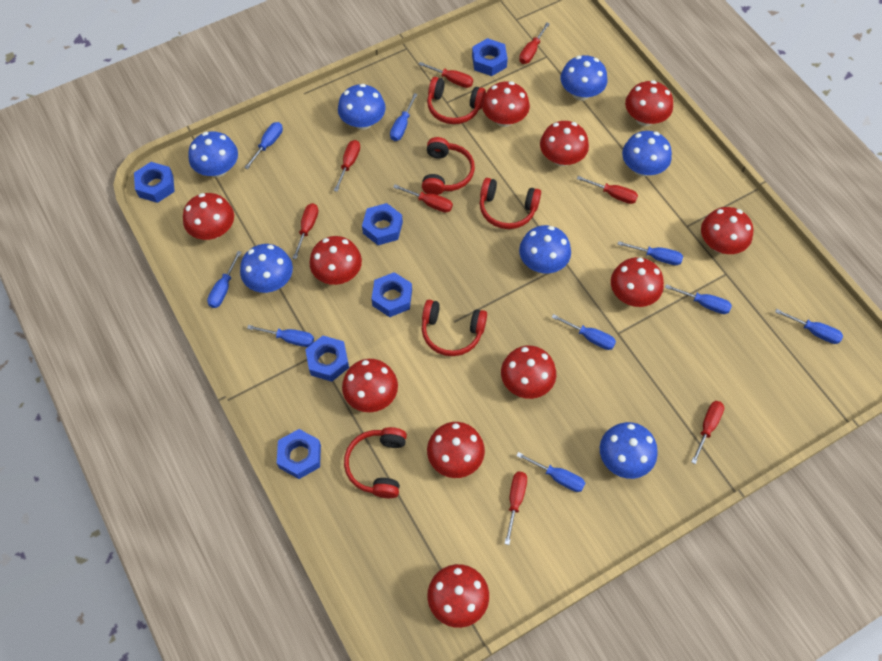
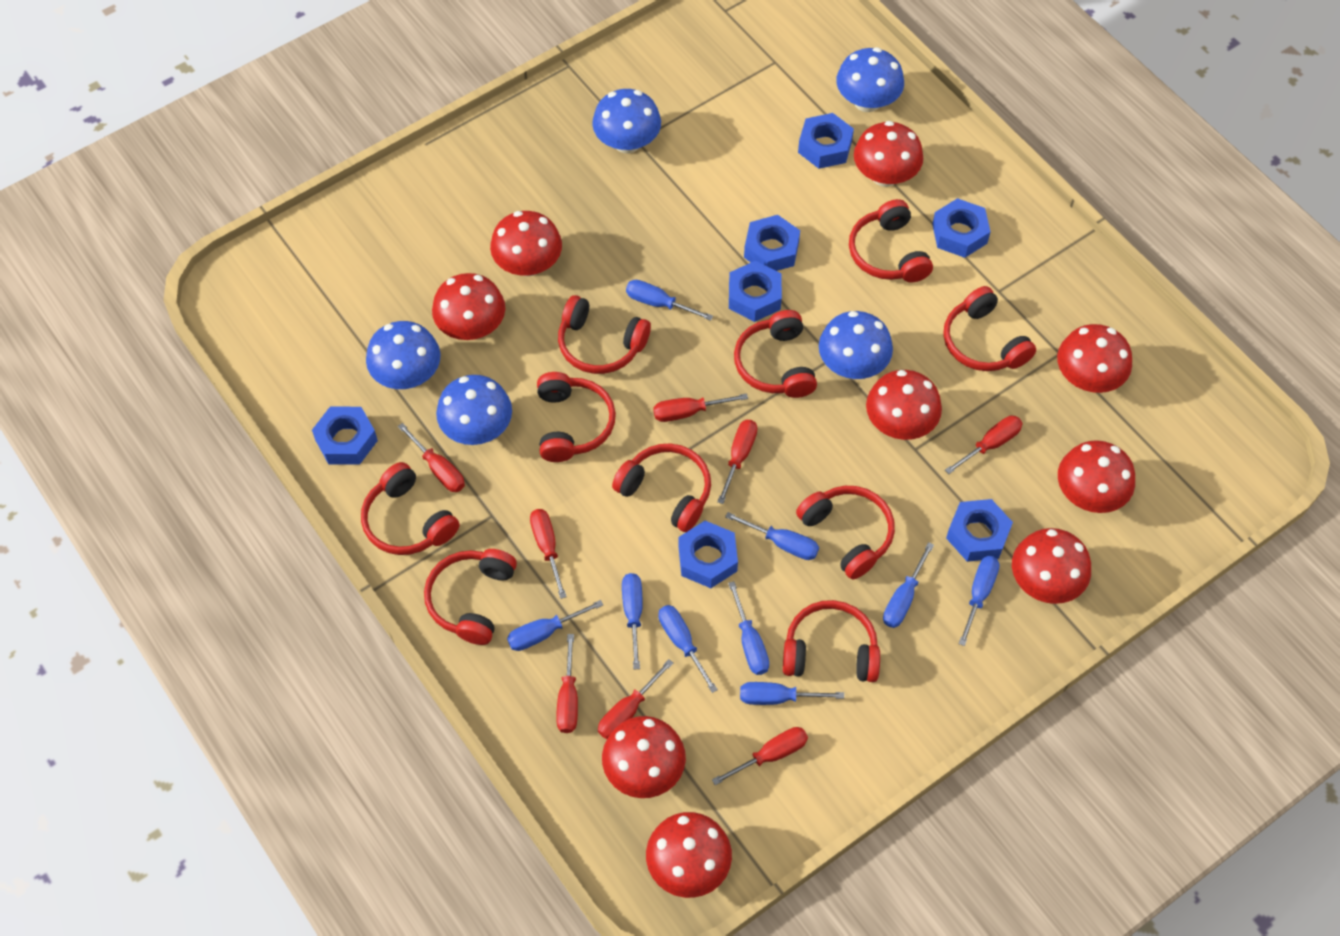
blue mushroom: [188,132,238,177] [240,244,293,293] [338,84,386,130] [519,225,571,274] [561,55,607,100] [600,422,658,479] [622,131,672,176] = 7 -> [366,321,441,389] [436,375,512,445] [592,89,661,153] [819,311,893,379] [836,47,904,112] = 5
blue nut: [134,162,175,203] [277,429,321,479] [305,336,349,382] [362,203,403,245] [371,272,412,317] [472,38,508,76] = 6 -> [312,407,378,464] [678,521,738,588] [729,261,782,322] [744,215,800,271] [798,113,854,169] [932,198,991,258] [946,499,1013,562] = 7
red headphones: [344,427,407,498] [422,137,475,195] [422,300,487,356] [427,77,486,124] [480,178,541,229] = 5 -> [361,462,459,555] [424,549,517,645] [537,372,616,462] [558,295,651,374] [612,443,711,532] [734,310,817,398] [783,600,880,682] [796,486,895,579] [849,199,933,282] [943,286,1036,371] = 10
red mushroom: [183,193,234,240] [309,236,362,285] [342,359,398,412] [427,422,485,478] [427,564,489,628] [482,81,530,127] [501,346,556,399] [540,121,589,166] [611,257,664,307] [625,80,673,126] [701,207,753,254] = 11 -> [432,273,505,340] [490,211,562,277] [602,716,686,798] [646,812,732,898] [854,121,923,187] [866,370,942,440] [1012,528,1091,604] [1057,324,1132,393] [1058,440,1135,513] = 9

